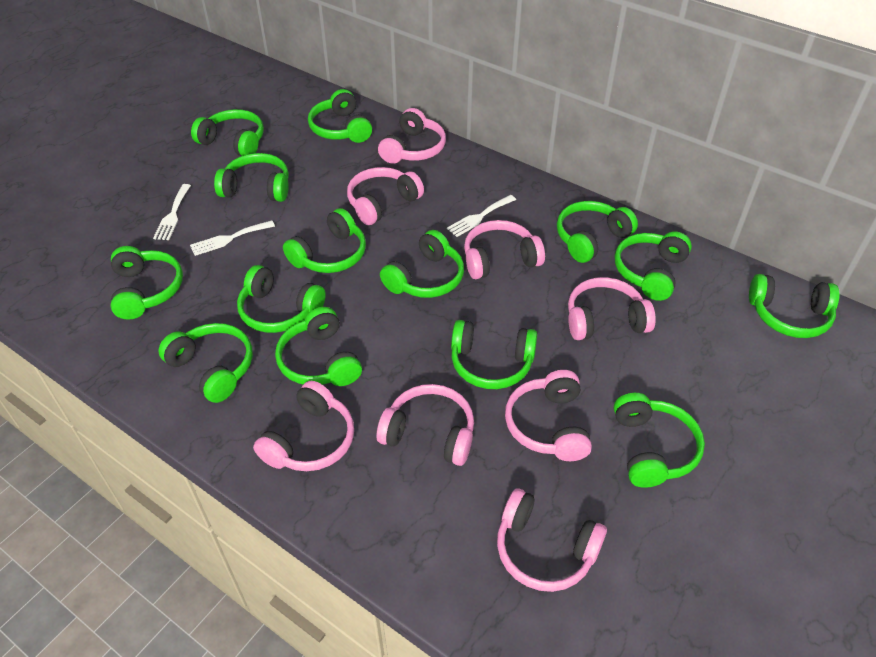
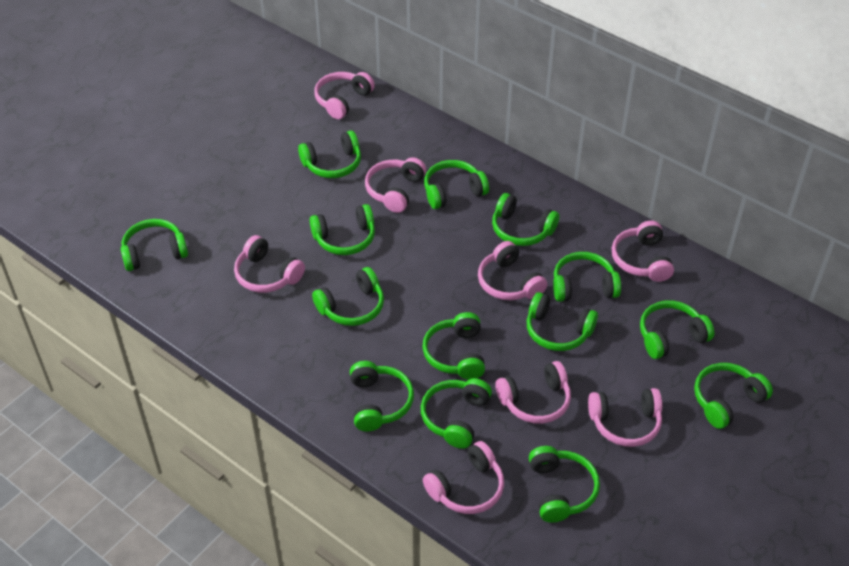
white fork: [153,184,191,240] [190,220,275,256] [447,195,516,237] = 3 -> none = 0

